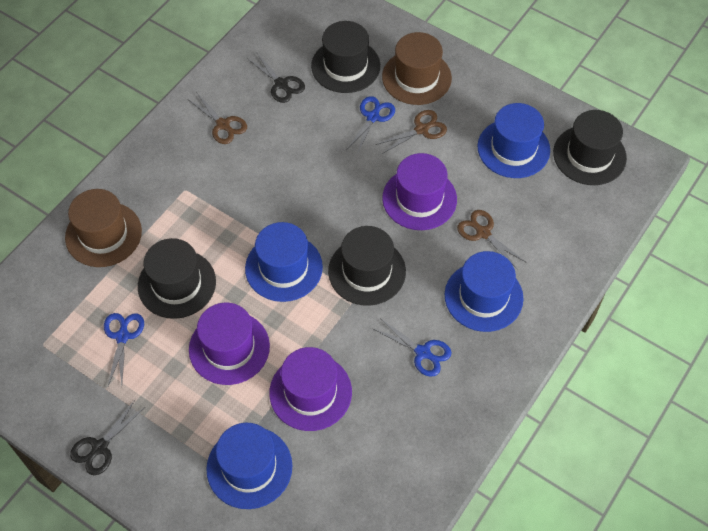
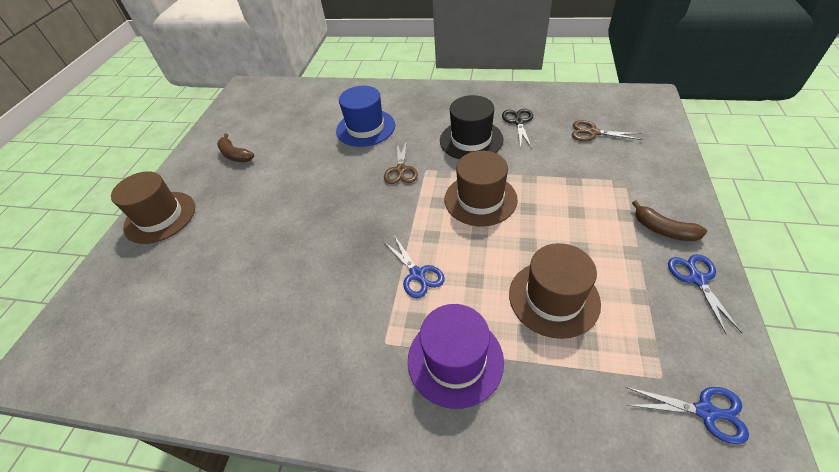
black hat: [138,238,216,319] [311,21,380,93] [328,226,406,306] [553,110,627,185] = 4 -> [440,95,504,159] = 1
black scissors: [70,400,145,475] [247,52,305,103] = 2 -> [502,109,533,149] = 1
blue hat: [206,423,293,509] [245,222,323,302] [445,251,524,332] [477,103,550,178] = 4 -> [336,86,395,147] = 1
brown banana: none = 0 -> [217,133,254,162] [632,200,707,241] = 2
brown hat: [65,189,142,267] [382,32,452,105] = 2 -> [111,171,195,244] [444,151,518,226] [509,243,601,339] = 3
brown scissors: [187,92,247,144] [376,110,447,154] [457,210,527,270] = 3 -> [384,140,418,184] [572,120,642,141] = 2
purple hat: [189,303,270,385] [269,347,352,431] [382,153,457,230] = 3 -> [408,304,504,409] = 1

